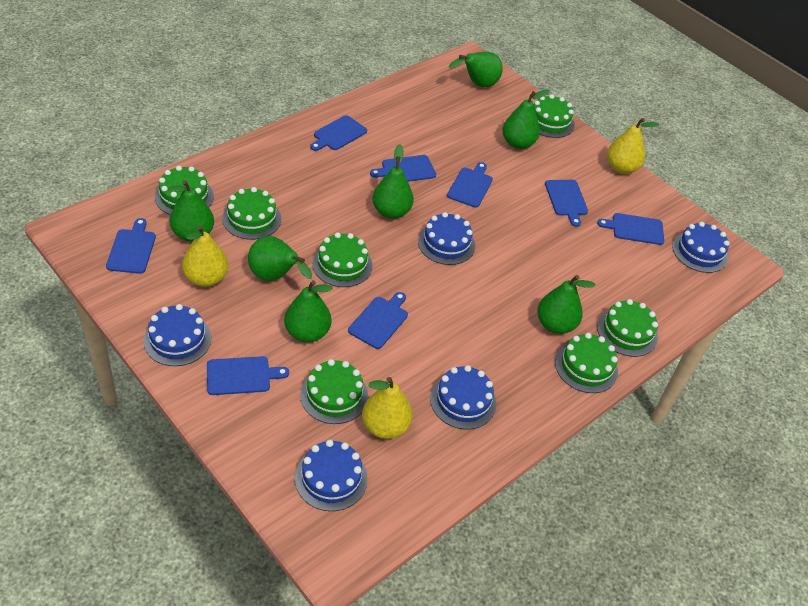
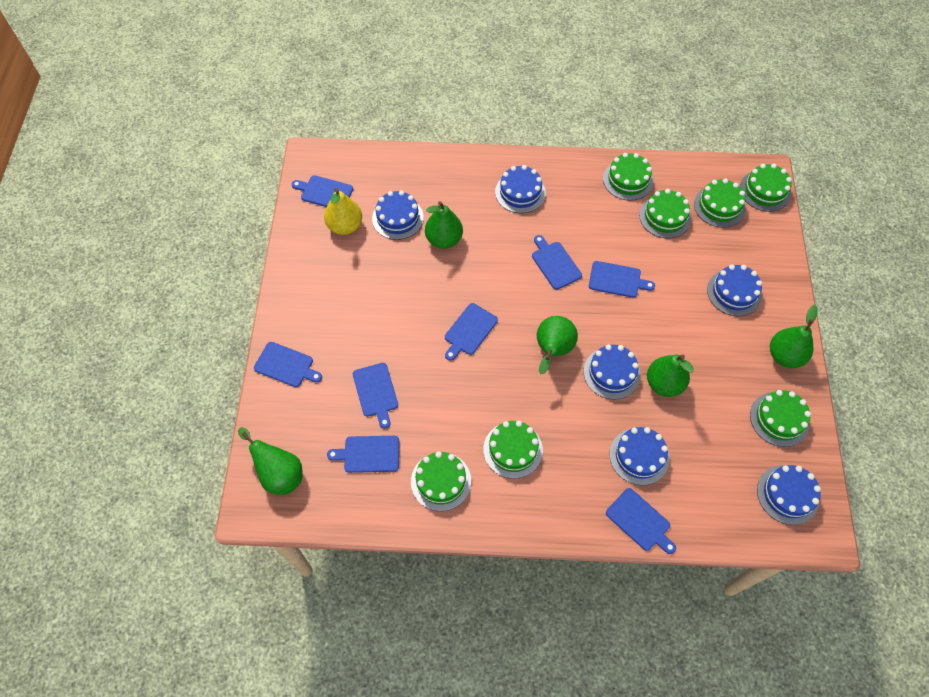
blue cake: [144,304,211,366] [295,440,368,511] [418,212,475,265] [430,365,497,429] [672,222,730,273] = 5 -> [372,190,424,240] [495,165,546,213] [584,344,641,400] [609,427,670,485] [707,265,762,316] [757,465,821,525] = 6
green pear: [168,180,214,242] [248,236,312,281] [284,280,333,342] [372,144,414,219] [449,52,503,87] [502,89,550,149] [537,275,596,334] = 7 -> [238,427,303,495] [425,201,463,249] [537,316,578,374] [647,354,694,397] [770,305,818,368] = 5
yellow pear: [182,225,228,287] [362,377,413,439] [607,118,659,174] = 3 -> [324,188,362,235] = 1

